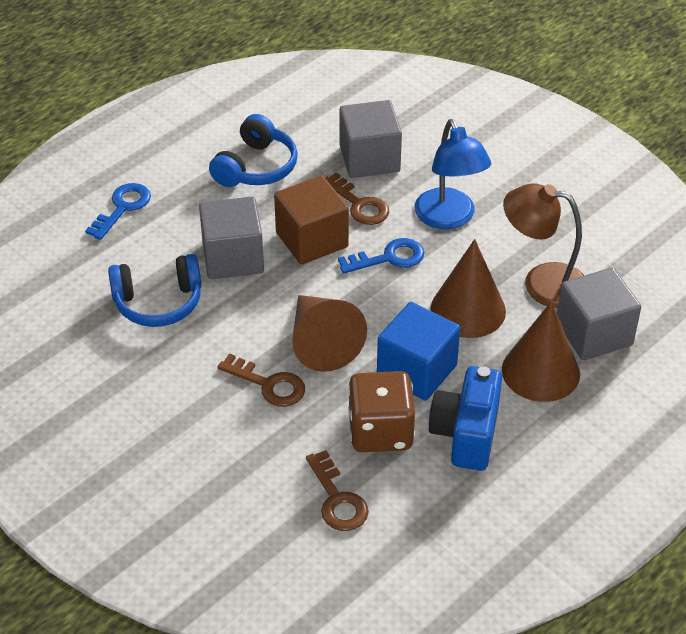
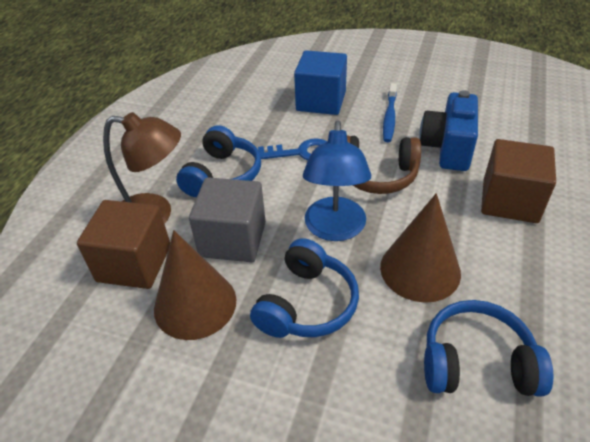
blue headphones: [108,254,201,327] [209,114,298,187] = 2 -> [176,125,261,197] [250,238,359,338] [424,300,553,397] = 3
blue key: [85,183,151,240] [338,238,424,274] = 2 -> [258,138,327,160] = 1
blue toothbrush: none = 0 -> [383,83,397,142] = 1
brown cone: [292,295,367,372] [431,239,506,338] [502,301,580,402] = 3 -> [154,230,236,340] [380,193,461,302] = 2
brown cube: [274,176,349,265] = 1 -> [77,200,170,289] [481,139,556,223] = 2
brown dice: [348,371,415,452] = 1 -> none = 0
brown headphones: none = 0 -> [347,135,421,194] = 1
brown key: [217,353,305,407] [306,450,369,531] [325,172,389,225] = 3 -> none = 0
grey cube: [199,196,264,279] [340,100,402,178] [557,268,641,360] = 3 -> [189,177,266,262] = 1

